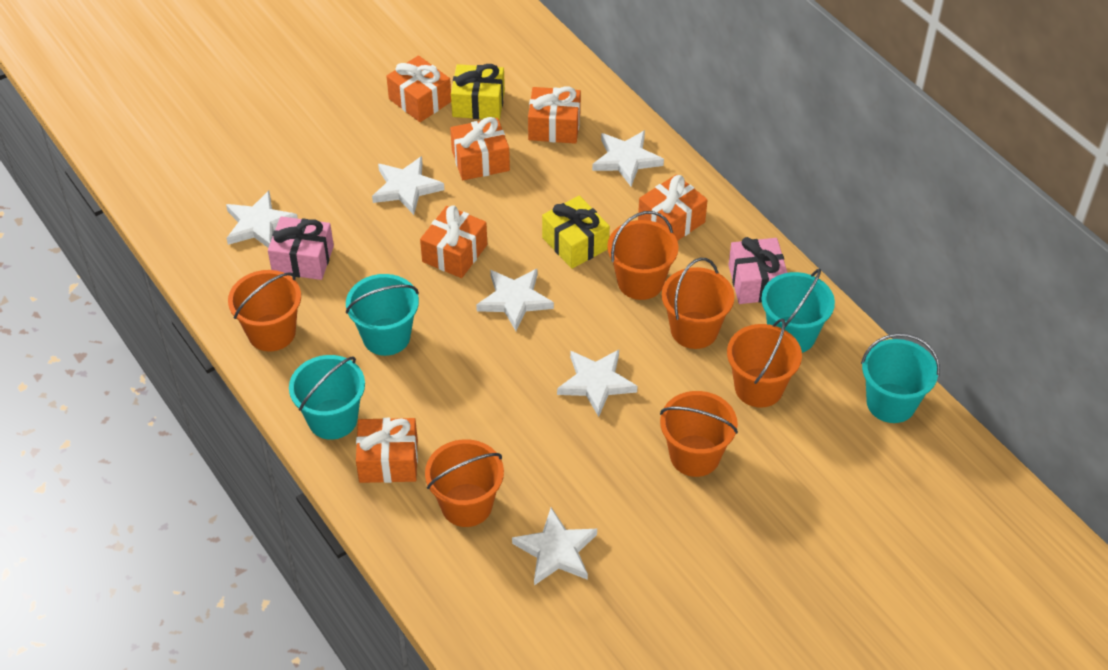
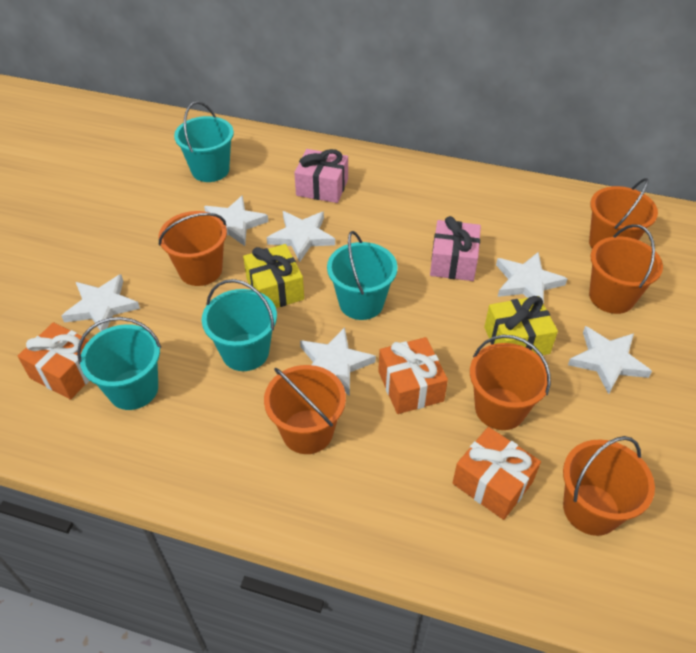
orange gift: [356,418,418,483] [386,55,451,122] [420,205,487,278] [450,117,510,180] [528,87,581,144] [638,174,708,241] = 6 -> [18,322,90,400] [378,337,448,414] [453,427,541,520] = 3

